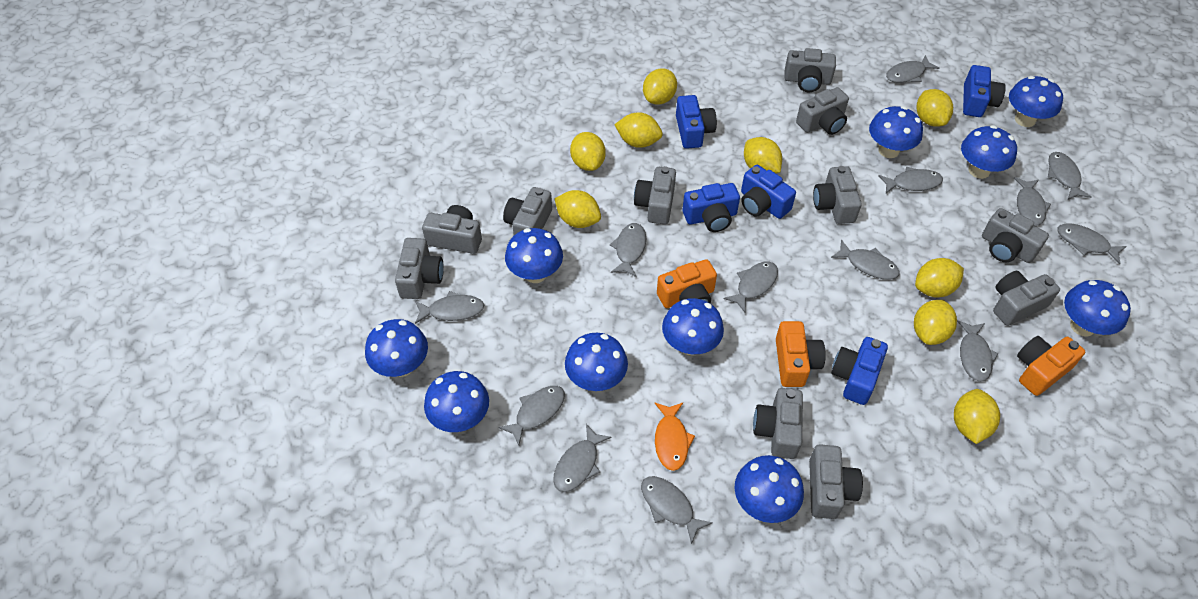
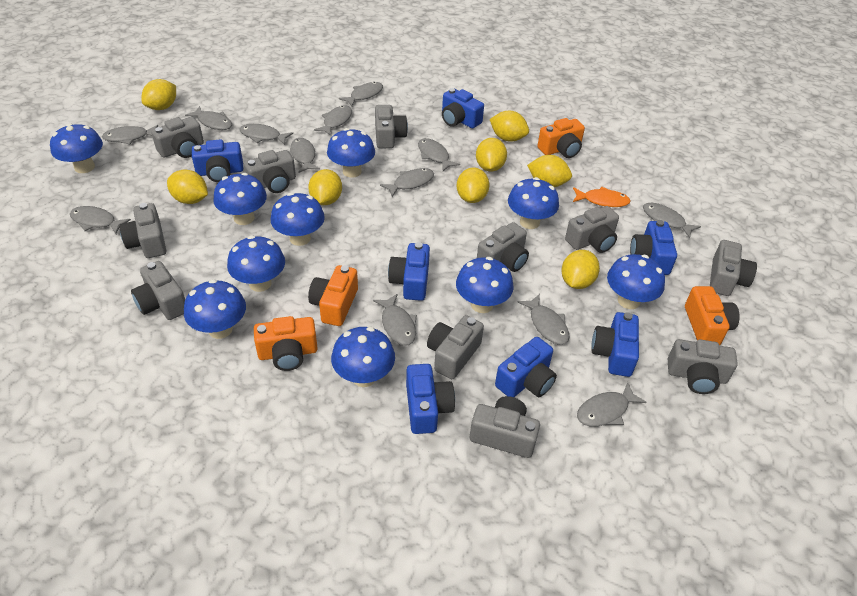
blue camera: [676,95,717,149] [682,183,740,232] [741,165,796,219] [831,337,888,405] [963,65,1006,117] = 5 -> [192,139,243,182] [388,242,430,301] [406,364,455,434] [442,88,484,128] [495,337,557,397] [591,312,639,377] [630,220,677,275] = 7
orange camera: [657,259,717,308] [776,321,826,387] [1017,336,1085,396] = 3 -> [254,316,318,371] [308,265,358,326] [537,118,585,158] [685,286,740,346] = 4
yellow lemon: [554,190,601,228] [570,132,606,171] [614,113,663,148] [643,68,677,105] [744,137,782,173] [914,300,957,345] [915,258,964,297] [917,89,953,127] [954,389,1000,444] = 9 -> [142,79,176,110] [167,170,208,204] [308,169,342,205] [457,168,490,203] [476,138,507,172] [490,111,529,142] [527,155,572,187] [562,250,600,289] = 8

